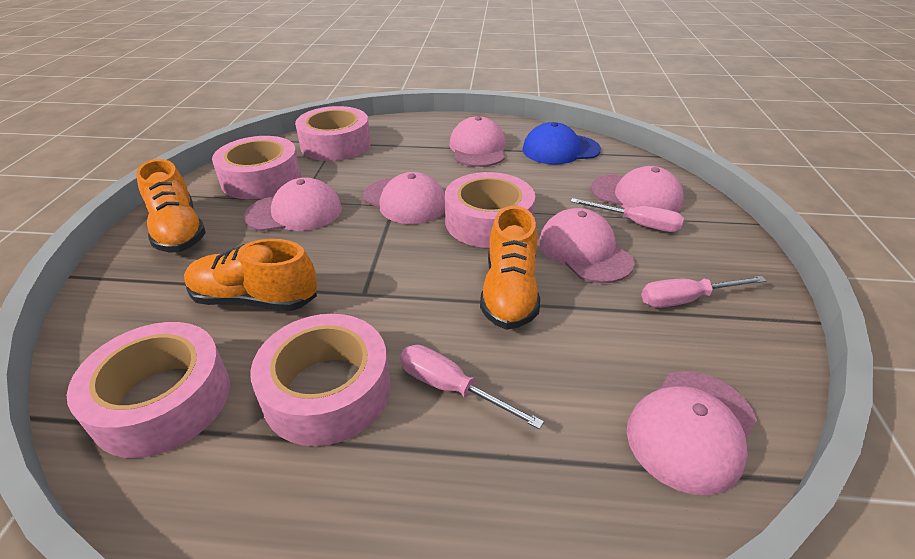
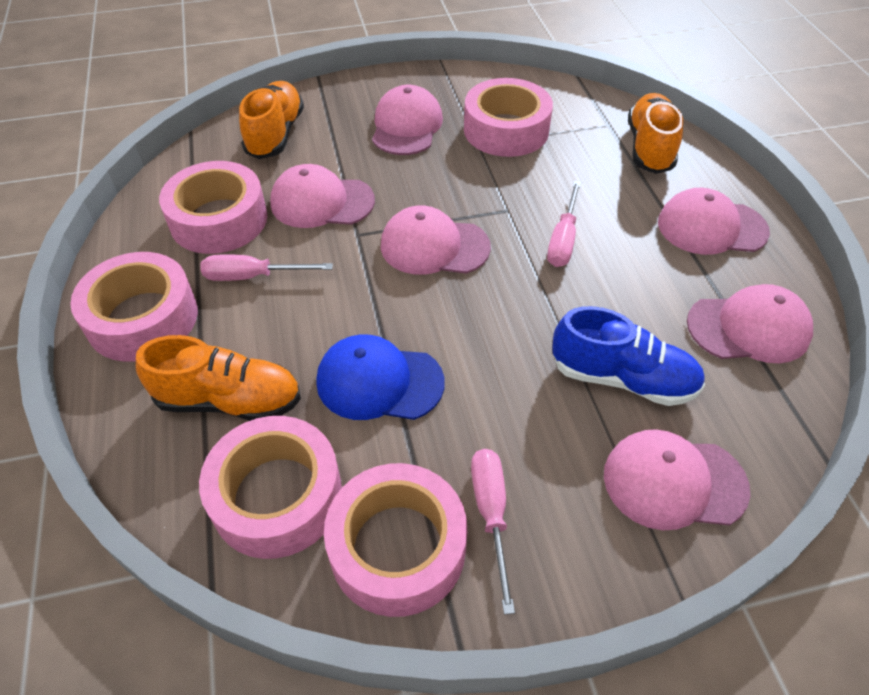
blue shoe: none = 0 -> [552,306,705,406] = 1

